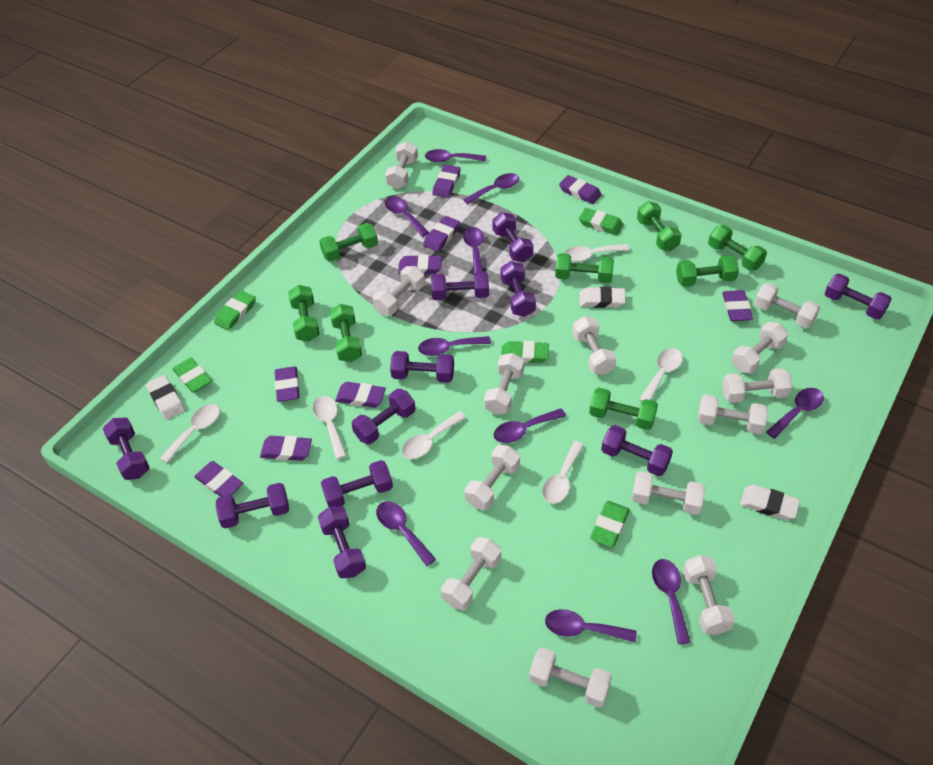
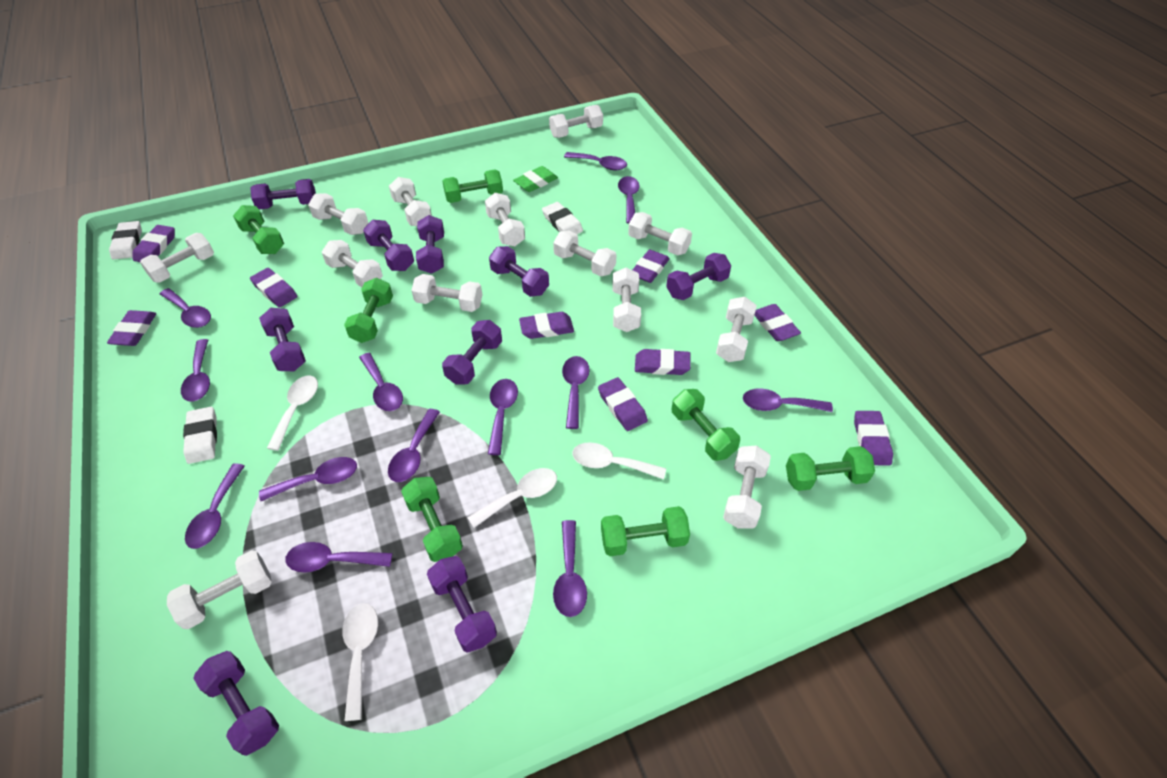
green dumbbell: [288,285,320,342] [319,223,378,262] [330,304,362,362] [555,253,614,283] [589,388,658,430] [637,201,682,251] [676,255,739,287] [708,225,767,271] = 8 -> [233,205,284,254] [344,278,393,343] [401,477,463,562] [442,170,503,203] [601,506,690,556] [672,389,740,461] [786,446,875,491] = 7
green eraser: [173,358,212,393] [214,290,256,330] [501,341,549,363] [579,208,623,235] [590,501,630,547] = 5 -> [513,166,558,192] = 1
purple dumbbell: [103,417,149,480] [216,483,289,528] [318,506,366,578] [321,460,393,507] [352,389,416,444] [390,351,454,383] [431,272,489,300] [493,212,533,262] [501,261,536,317] [601,425,673,476] [824,274,892,320] = 11 -> [193,651,279,756] [250,179,316,210] [259,308,306,371] [363,220,414,271] [416,215,444,274] [427,556,497,653] [442,320,502,385] [489,246,549,297] [666,253,731,300] = 9
purple spoon: [376,501,436,566] [385,196,429,237] [418,336,491,356] [425,149,486,162] [463,173,519,205] [463,227,484,274] [493,408,566,443] [545,609,637,642] [652,559,691,644] [766,388,824,439] = 10 -> [160,288,211,328] [181,339,210,402] [185,463,245,549] [259,457,357,501] [285,542,392,573] [359,353,403,411] [388,409,440,482] [488,379,518,455] [553,520,587,617] [562,356,590,429] [564,152,627,170] [618,176,640,224] [743,388,833,412] = 13
white spoon: [159,404,220,463] [313,396,347,459] [402,411,466,459] [542,441,584,504] [564,244,630,262] [639,348,683,402] = 6 -> [267,376,318,451] [342,603,378,721] [467,468,557,528] [572,442,666,480] = 4

